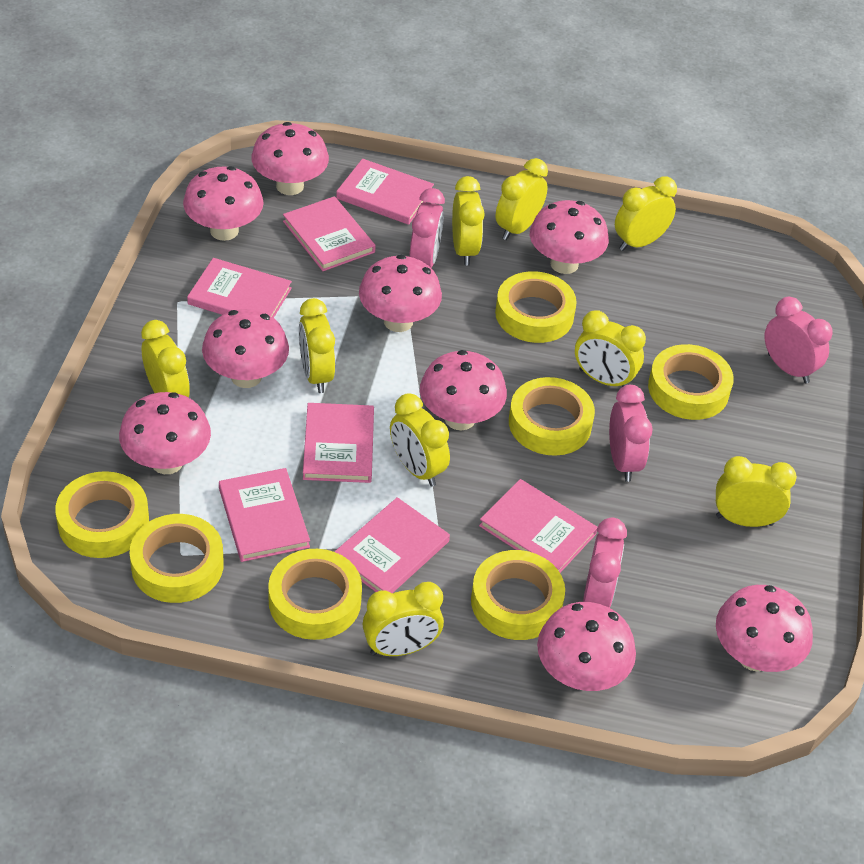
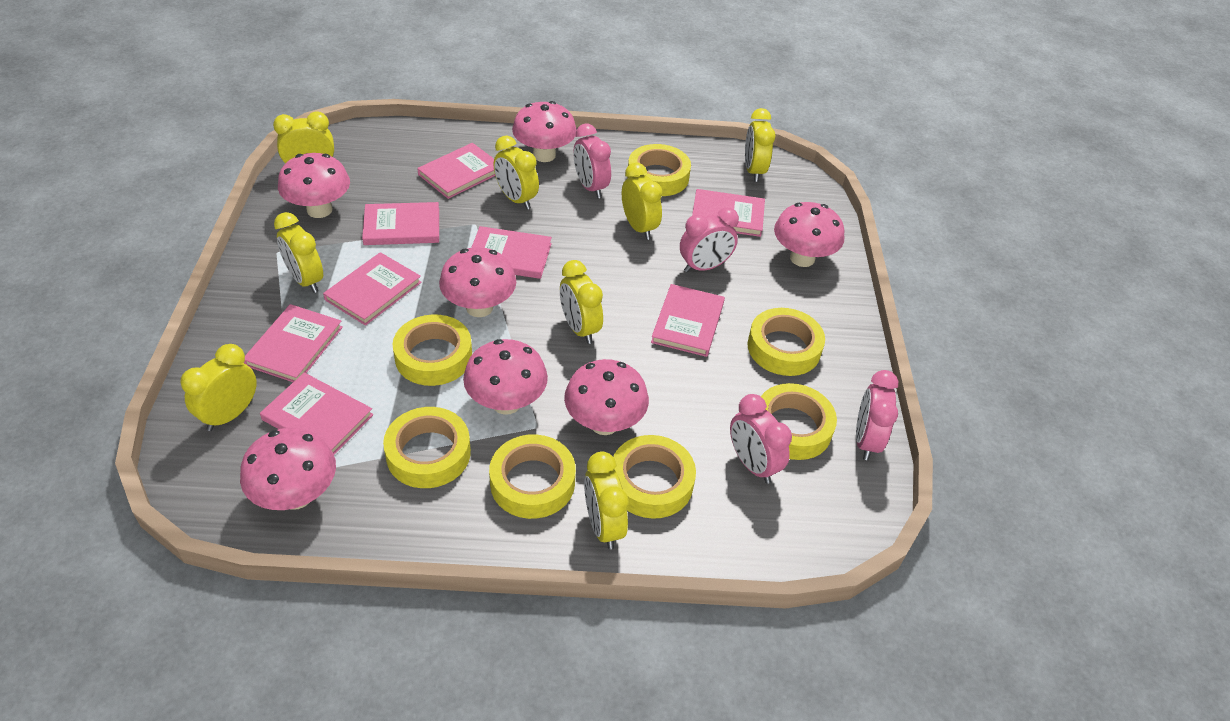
pink book: [187,258,292,318] [219,468,310,562] [283,196,376,271] [303,403,374,483] [334,497,450,593] [336,159,434,225] [479,479,598,573] = 7 -> [244,304,343,382] [260,373,373,455] [323,252,422,326] [362,202,439,245] [417,143,495,199] [471,226,552,279] [651,284,725,357] [692,189,765,237] = 8
pink mushroom: [119,392,211,474] [183,166,264,241] [202,309,289,388] [251,122,329,195] [359,255,442,332] [420,350,507,430] [530,200,609,274] [537,602,636,691] [716,585,813,672] = 9 -> [240,428,336,510] [278,153,350,218] [439,247,516,317] [463,339,548,415] [512,101,577,162] [564,359,649,435] [774,202,844,267] = 7
yellow clock: [141,320,190,397] [299,298,335,393] [362,582,444,656] [390,393,450,487] [452,176,485,266] [495,158,548,240] [575,310,646,387] [615,176,677,251] [716,456,797,527] = 9 -> [180,344,257,431] [273,111,334,163] [274,212,323,293] [494,135,539,209] [560,260,603,344] [584,451,629,549] [622,163,663,240] [745,108,775,182] = 8

